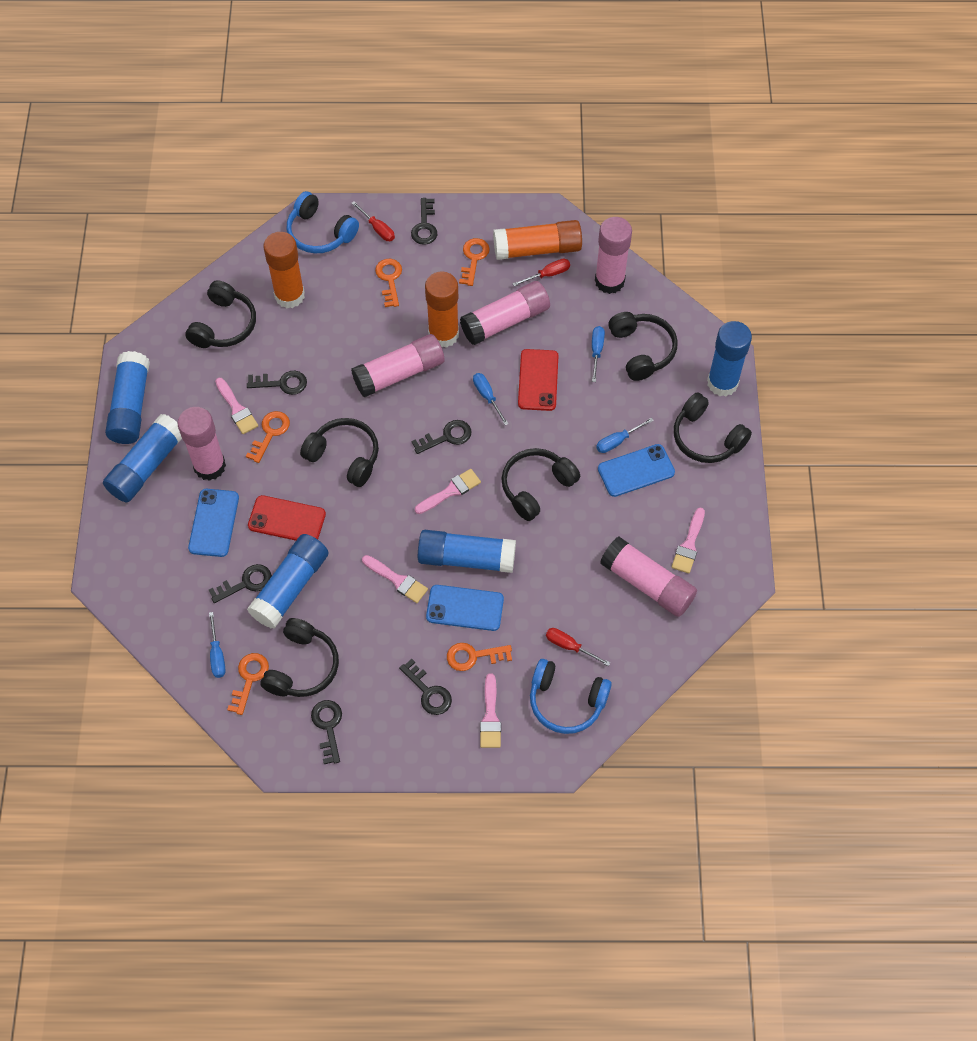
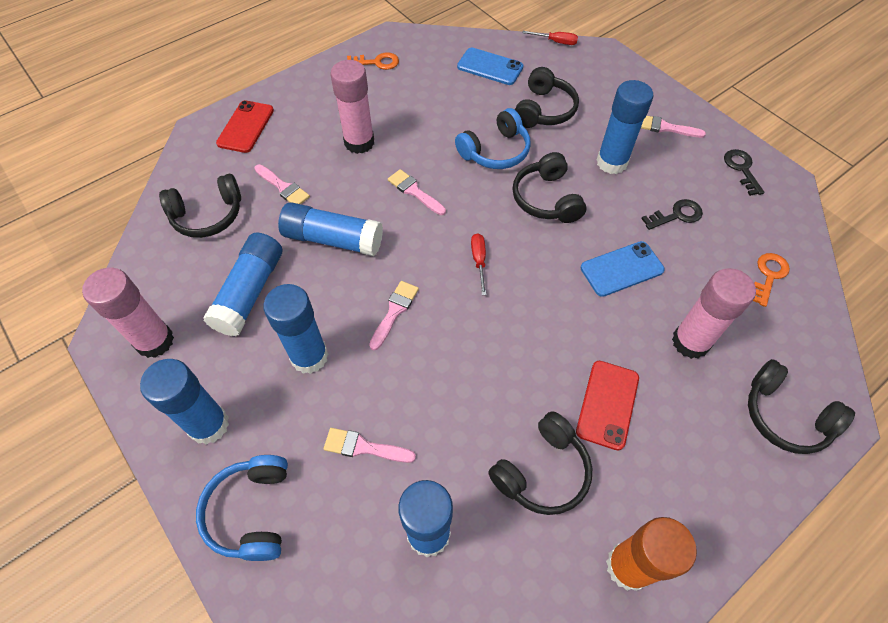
black headphones: [185,280,256,348] [261,618,339,697] [300,418,379,487] [501,448,580,521] [608,312,678,381] [674,392,752,463] = 6 -> [159,174,241,238] [488,411,592,515] [513,152,586,223] [515,67,579,128] [748,359,855,454] = 5
black key: [209,564,272,603] [247,371,307,395] [311,700,342,764] [399,659,452,715] [411,198,437,245] [412,420,471,454] = 6 -> [641,199,703,230] [724,149,764,196] = 2
blue glue stick: [103,414,182,502] [105,351,150,444] [247,534,329,629] [418,530,516,573] [707,321,752,397] = 5 -> [140,359,229,445] [203,232,282,336] [263,284,328,374] [278,202,383,256] [398,480,453,557] [596,80,653,174] = 6
blue phone: [188,489,239,557] [426,585,504,631] [598,444,675,497] = 3 -> [457,48,524,85] [581,241,665,297] = 2
blue screwdriver: [209,612,226,678] [473,373,509,425] [592,326,605,382] [596,417,654,453] = 4 -> none = 0
orange glue stick: [263,232,305,308] [425,271,459,348] [493,220,582,260] = 3 -> [606,517,697,591] = 1
orange key: [227,653,269,715] [246,411,290,463] [375,259,402,307] [447,643,512,671] [459,238,490,286] = 5 -> [347,52,399,70] [753,253,790,307] = 2
pink glue stick: [177,407,226,481] [351,334,445,398] [460,281,550,345] [595,217,632,294] [600,537,697,617] = 5 -> [82,267,174,358] [330,60,374,154] [672,268,756,359] = 3
red screwdriver: [351,201,395,241] [512,259,570,286] [546,628,610,666] = 3 -> [471,233,486,295] [522,31,578,45] = 2

